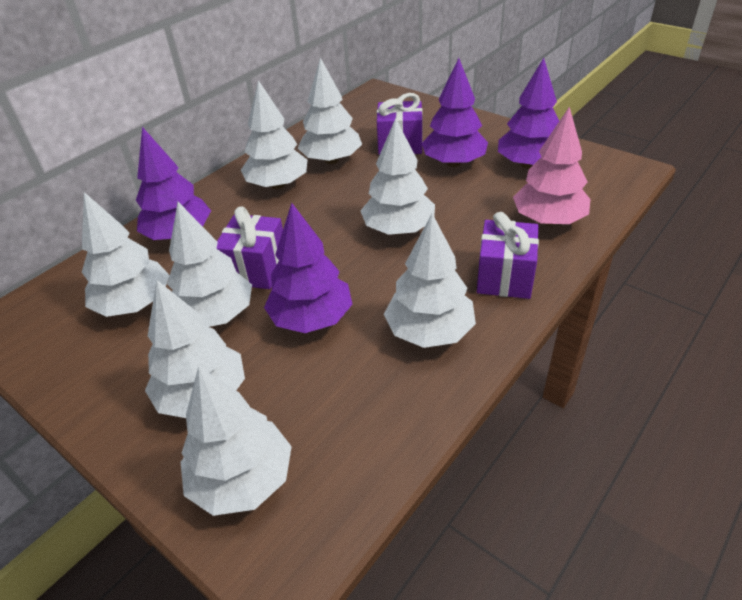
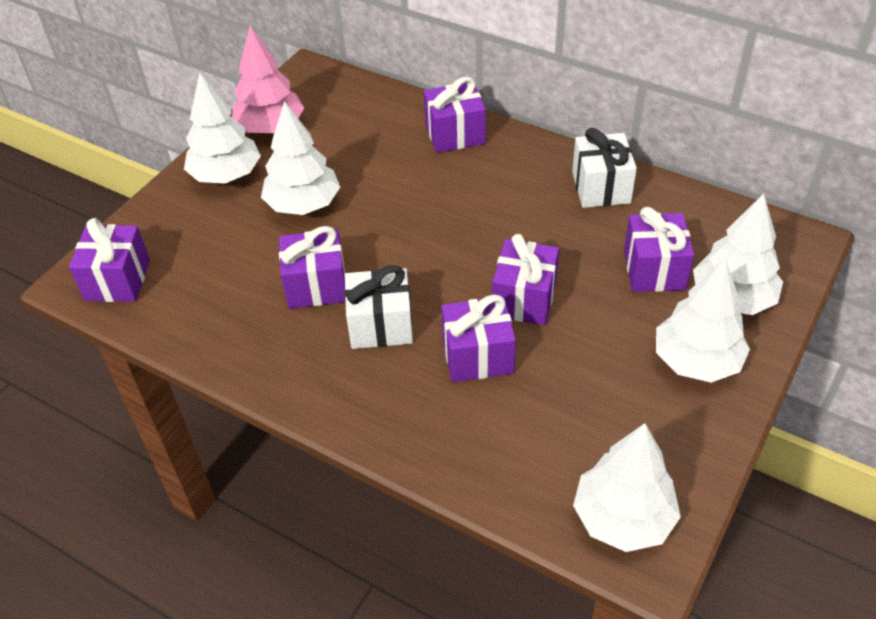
purple gift: [216,206,283,289] [377,93,423,155] [477,212,539,299] = 3 -> [69,218,150,302] [279,226,345,309] [424,77,486,153] [441,294,516,382] [492,234,559,325] [624,207,694,292] = 6
purple tree: [136,127,211,240] [264,203,352,333] [422,58,488,167] [498,58,559,169] = 4 -> none = 0
white gift: none = 0 -> [344,265,413,349] [572,128,637,208] = 2
white tree: [82,192,170,317] [145,280,245,418] [167,202,252,327] [181,366,292,516] [241,80,307,189] [298,58,362,164] [361,118,435,235] [384,214,476,348] = 8 -> [184,73,261,184] [261,101,340,215] [573,423,681,552] [656,258,750,383] [693,193,783,315] = 5

